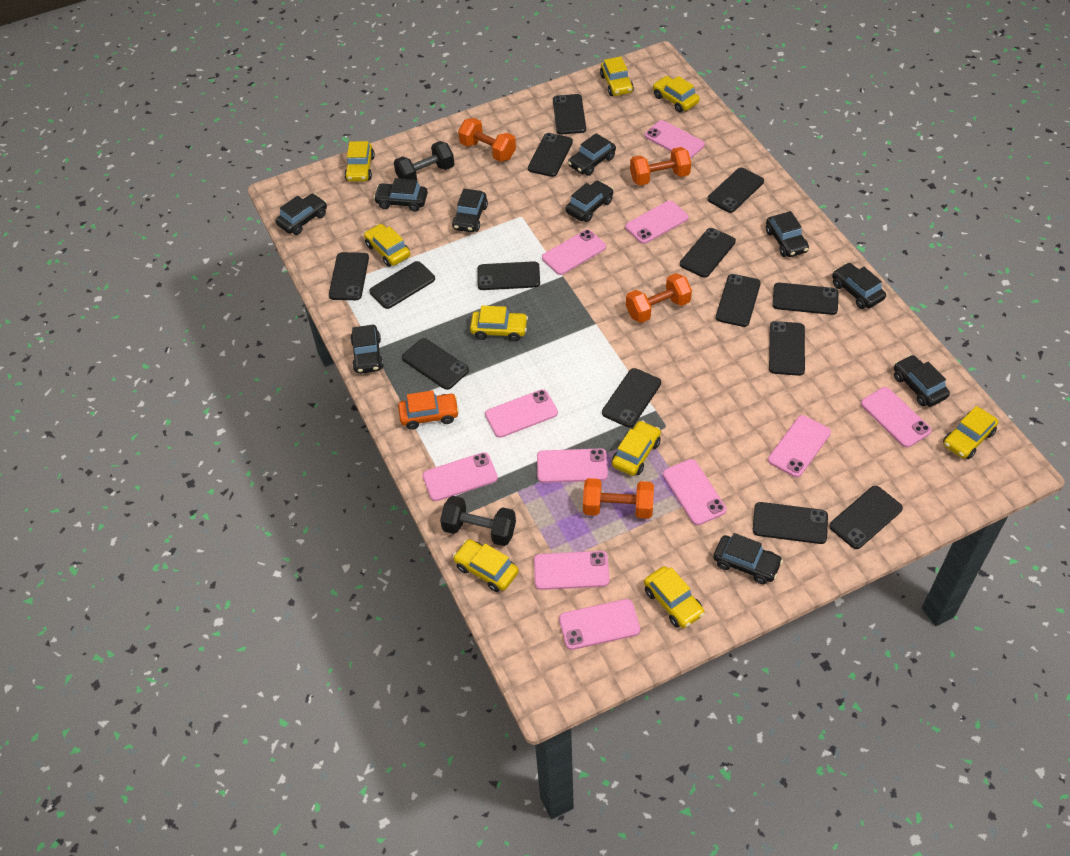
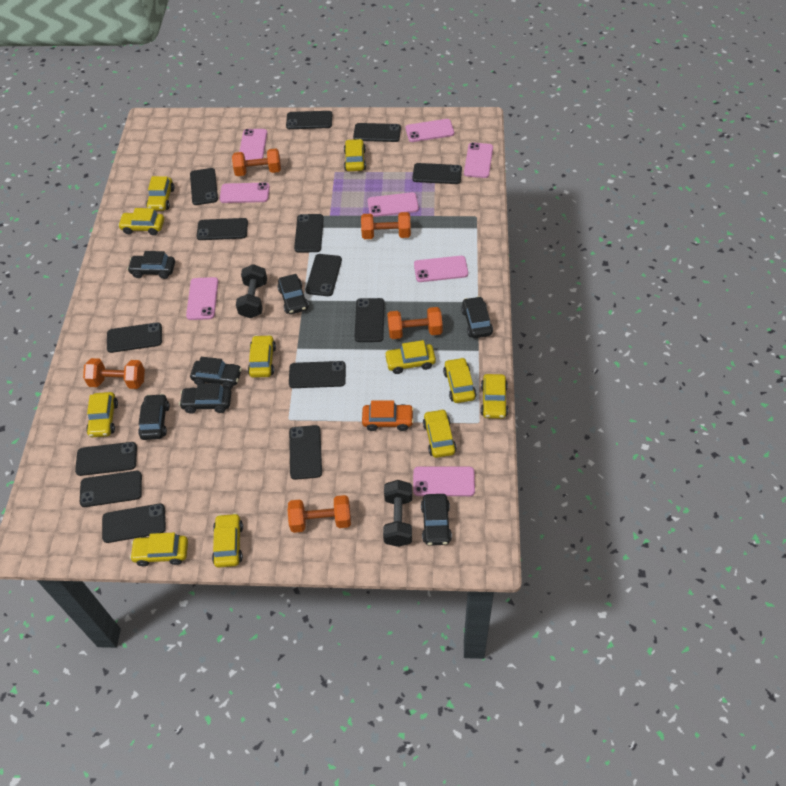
black car: [275,194,327,235] [350,325,384,374] [373,178,428,212] [452,189,488,232] [566,181,613,222] [568,133,616,176] [713,533,783,584] [766,211,809,257] [832,263,886,309] [894,355,950,407] = 10 -> [127,251,175,279] [138,394,170,440] [179,383,231,414] [190,357,242,389] [278,274,309,314] [421,494,452,546] [461,296,493,338] = 7
orange dumbbell: [458,118,516,162] [583,478,654,519] [626,273,692,323] [630,147,691,186] = 4 -> [83,358,145,389] [232,149,281,176] [288,495,351,533] [361,212,411,239] [387,307,442,339] = 5
pink phone: [423,452,498,501] [485,389,558,438] [534,551,610,590] [537,448,608,483] [542,230,606,275] [559,599,640,650] [625,201,689,244] [645,120,705,159] [663,459,727,525] [768,415,831,477] [861,387,932,448] = 11 -> [186,277,218,320] [220,183,270,203] [239,129,267,160] [367,192,419,217] [405,119,454,142] [413,466,475,496] [414,256,468,282] [464,142,493,178] = 8
yellow car: [344,141,375,182] [364,224,410,267] [453,539,519,592] [470,306,528,341] [600,56,634,96] [612,420,661,476] [644,566,705,628] [653,76,700,113] [943,406,999,459] = 9 -> [86,392,118,437] [118,208,164,235] [130,533,188,566] [146,176,174,211] [212,513,243,568] [248,335,276,378] [344,139,366,171] [384,340,436,374] [423,409,457,458] [443,357,476,403] [481,374,508,419] = 11

